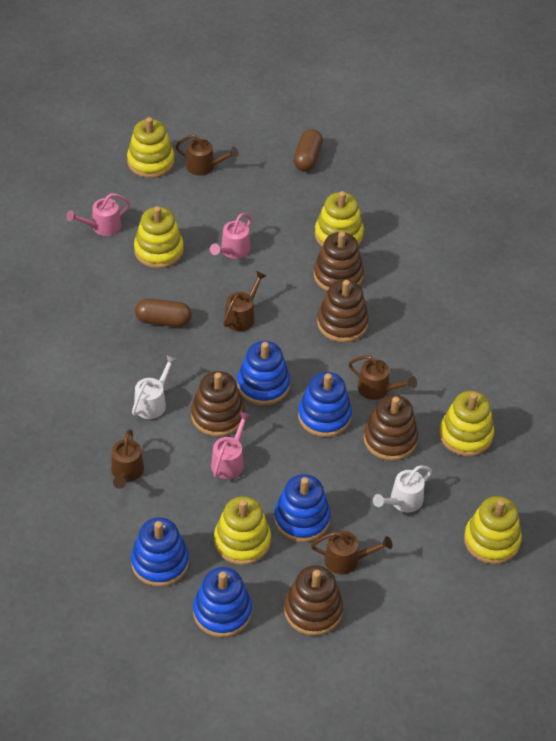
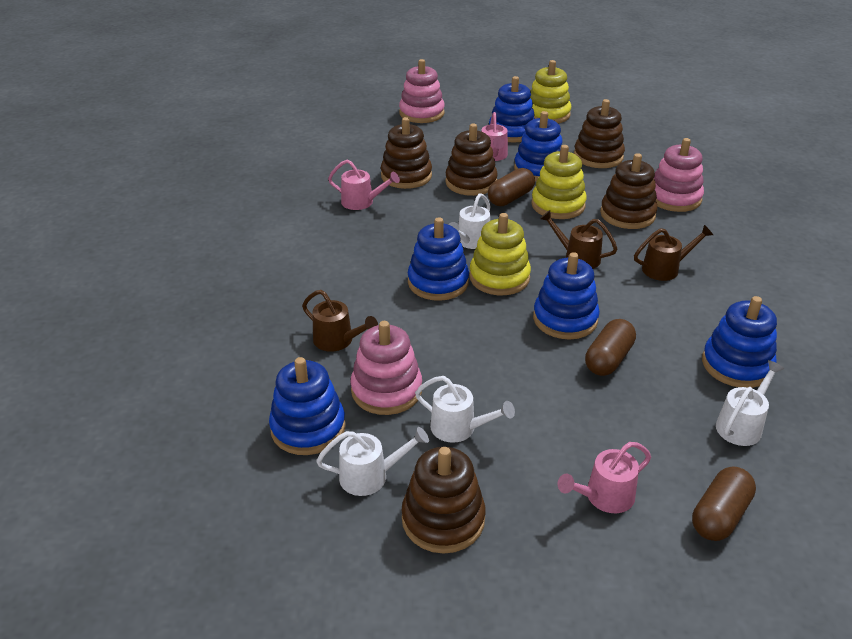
blue stacking toy: [131,518,189,587] [193,567,252,638] [237,341,290,406] [274,474,331,542] [298,372,352,437] = 5 -> [269,357,346,455] [408,217,469,301] [489,76,535,143] [514,111,563,181] [533,252,600,340] [702,296,777,388] = 6
brown capsule: [135,298,191,327] [294,129,323,171] = 2 -> [488,168,535,206] [585,319,636,376] [692,466,756,541] = 3
brown watering can: [111,429,144,489] [175,134,239,176] [223,271,266,331] [311,531,392,574] [348,355,417,400] = 5 -> [302,290,378,352] [540,210,617,269] [634,225,713,281] = 3
pink stacking toy: none = 0 -> [350,321,422,415] [399,59,445,123] [654,138,704,212] = 3
white watering can: [132,355,177,419] [373,465,432,512] = 2 -> [316,427,429,496] [415,376,515,443] [448,193,490,249] [716,360,784,446] = 4
yellow stacking toy: [127,117,174,178] [134,206,184,269] [214,496,271,565] [315,191,364,247] [439,391,494,456] [464,496,522,564] = 6 -> [469,213,531,295] [530,60,571,123] [531,145,587,219] = 3

